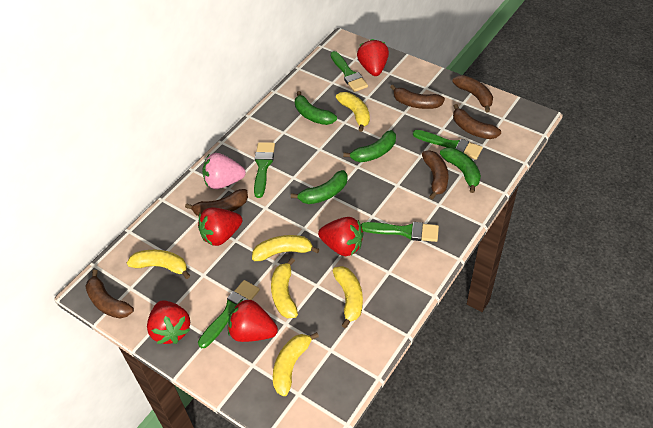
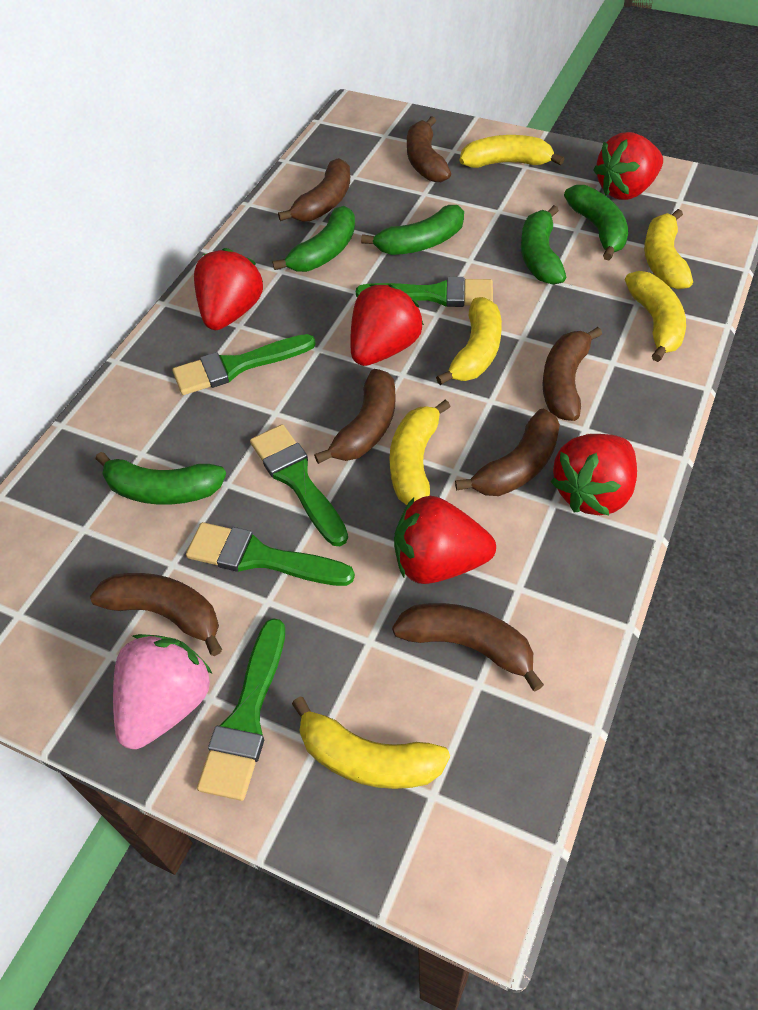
brown banana: [85,270,134,318] [185,189,248,216] [390,85,445,109] [422,150,449,200] [452,75,493,112] [453,104,501,139] = 6 -> [90,573,222,656] [278,158,350,222] [314,369,396,464] [392,603,544,691] [407,116,451,182] [455,408,560,496] [542,327,602,421] = 7
green banana: [291,170,348,204] [295,91,337,125] [343,130,396,162] [440,147,481,193] = 4 -> [96,452,226,505] [273,206,355,272] [361,205,464,255] [521,205,566,285] [564,185,628,260] = 5

